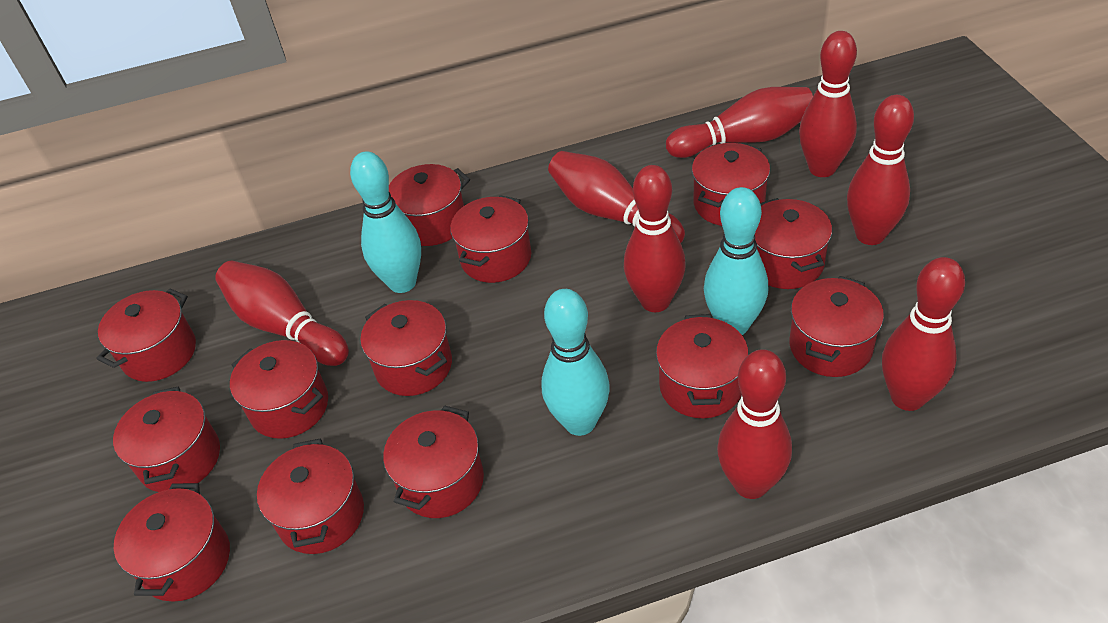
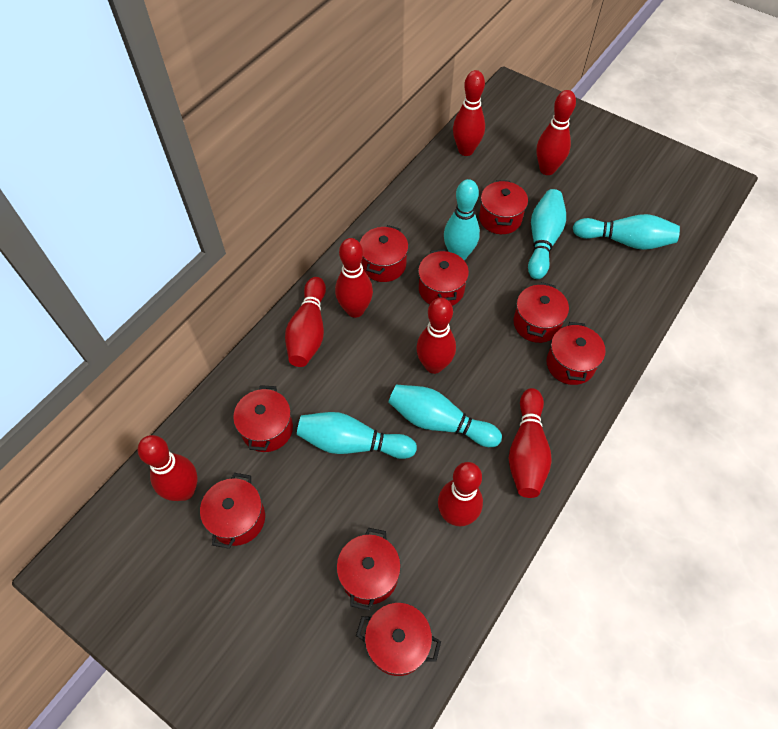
red pot: [97,289,196,382] [113,387,220,492] [114,483,230,602] [230,340,328,439] [257,439,364,554] [360,300,452,396] [383,405,484,518] [389,164,470,246] [450,195,531,283] [656,314,749,418] [692,143,770,226] [755,198,832,289] [789,276,884,377] = 13 -> [200,473,265,549] [233,385,293,452] [337,528,401,610] [356,603,441,676] [360,225,408,282] [418,249,469,306] [479,180,528,234] [514,282,569,343] [547,322,606,385] = 9
turquoise bowling pin: [350,151,421,293] [541,289,610,436] [704,187,768,335] = 3 -> [297,412,417,459] [388,384,502,447] [444,179,480,260] [528,189,566,279] [573,214,680,250] = 5

